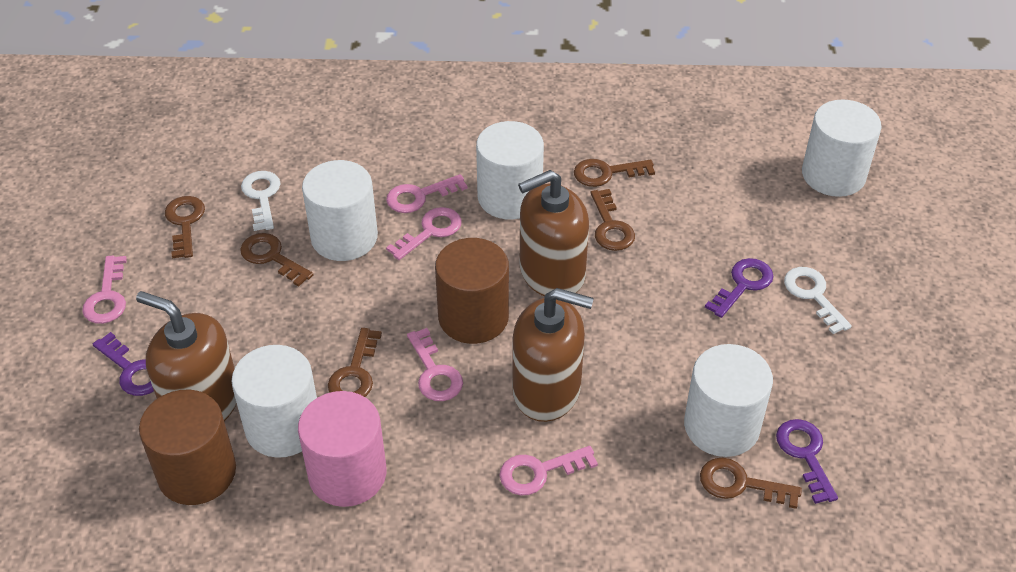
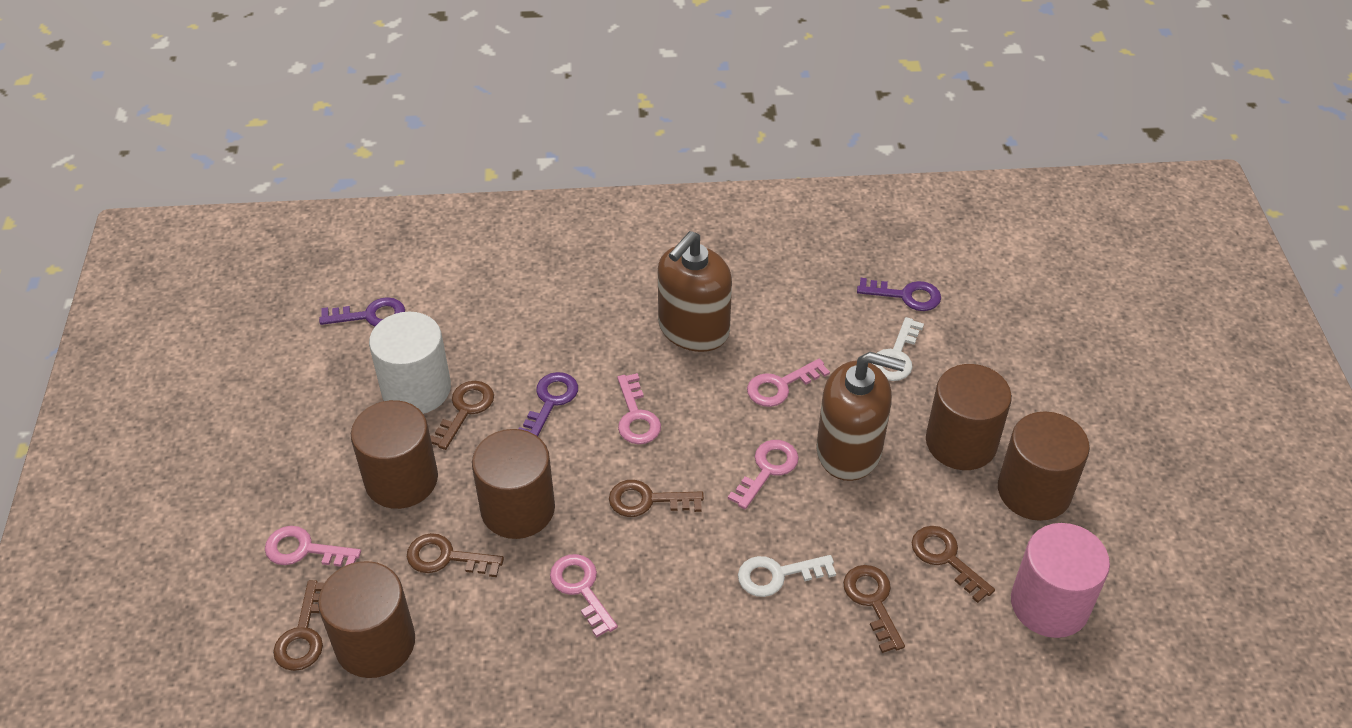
brown cylinder: [139,390,236,505] [435,238,509,344] = 2 -> [318,561,415,678] [351,400,438,509] [472,429,555,539] [926,364,1012,470] [998,411,1090,521] = 5
brown soap dispenser: [136,291,237,421] [512,288,594,422] [518,170,589,296] = 3 -> [658,231,732,352] [816,352,906,481] = 2
white cylinder: [232,345,317,458] [302,160,378,261] [476,121,544,220] [684,344,773,457] [802,99,882,197] = 5 -> [369,312,451,414] = 1

